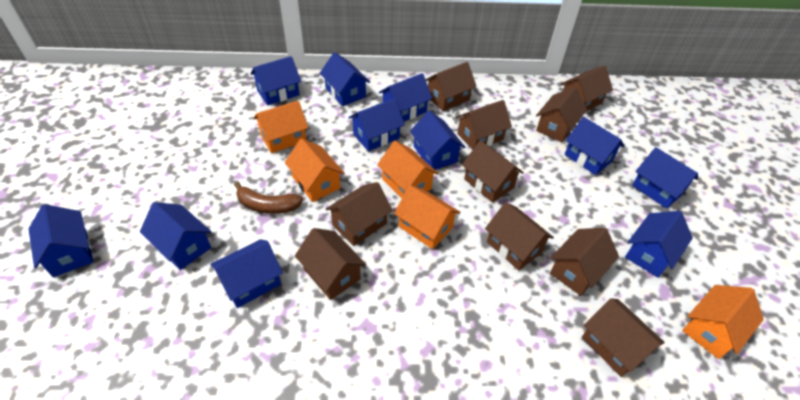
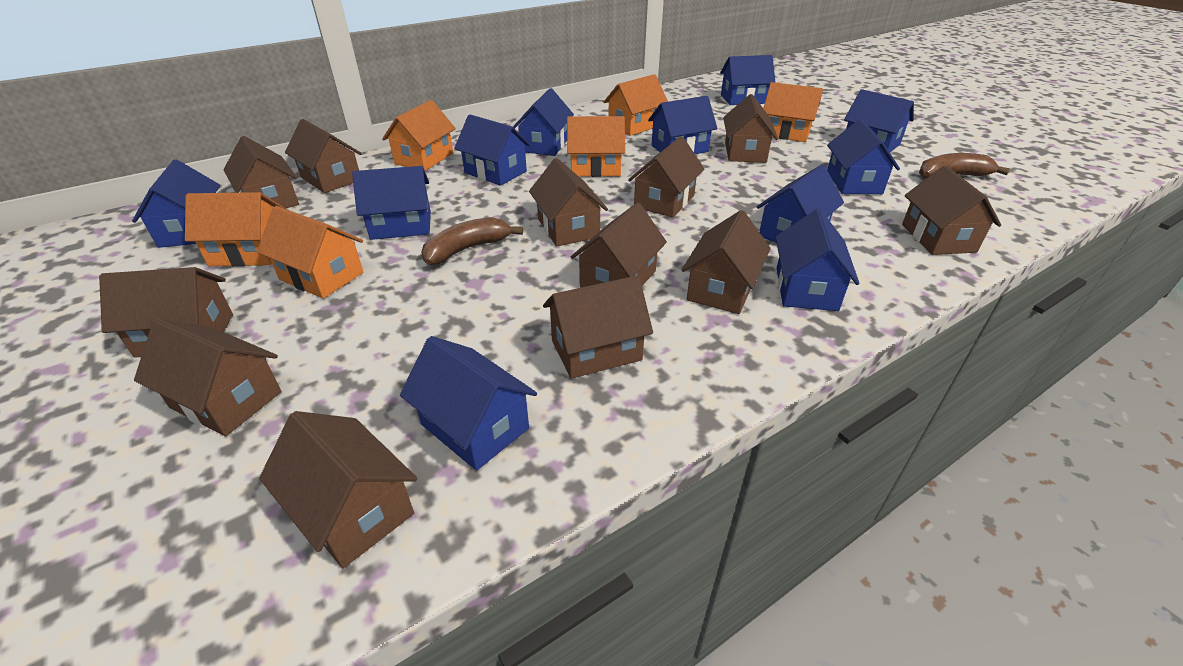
brown banana: [234,182,303,214] = 1 -> [421,217,523,265] [919,153,1010,179] = 2
brown house: [295,228,366,300] [326,182,393,246] [426,62,477,111] [456,100,512,150] [462,141,524,203] [485,202,554,270] [536,87,587,143] [550,228,619,296] [560,65,613,111] [582,298,665,377] = 10 -> [99,267,233,358] [134,318,282,436] [224,136,299,209] [259,411,417,568] [285,119,362,193] [529,158,608,246] [543,276,653,379] [571,203,667,288] [628,136,705,218] [682,210,771,314] [723,94,778,163] [902,166,1001,255] = 12
orange house: [253,101,309,153] [285,138,345,202] [377,141,439,198] [394,185,461,249] [682,285,764,359] = 5 -> [185,192,284,267] [257,206,363,299] [382,100,456,171] [567,116,625,177] [604,74,668,136] [763,82,823,142] = 6

